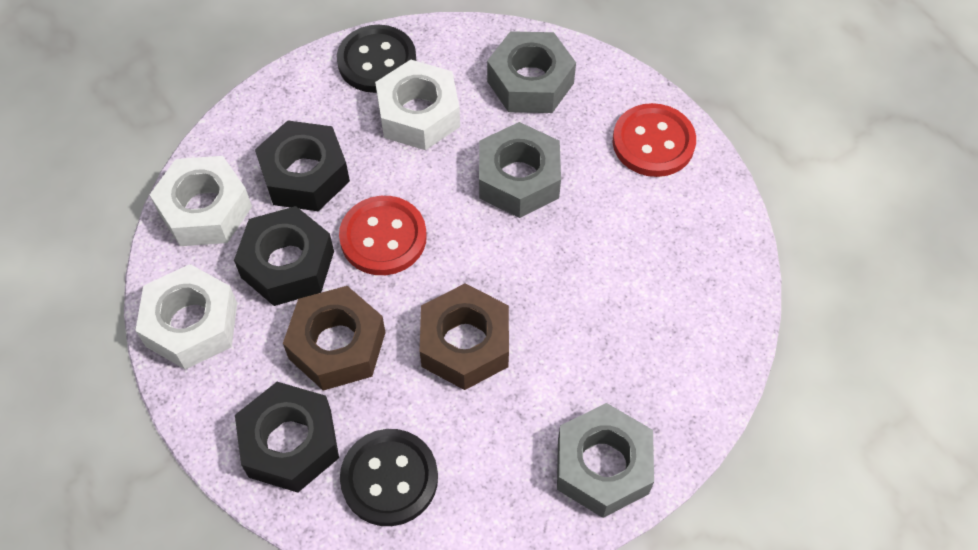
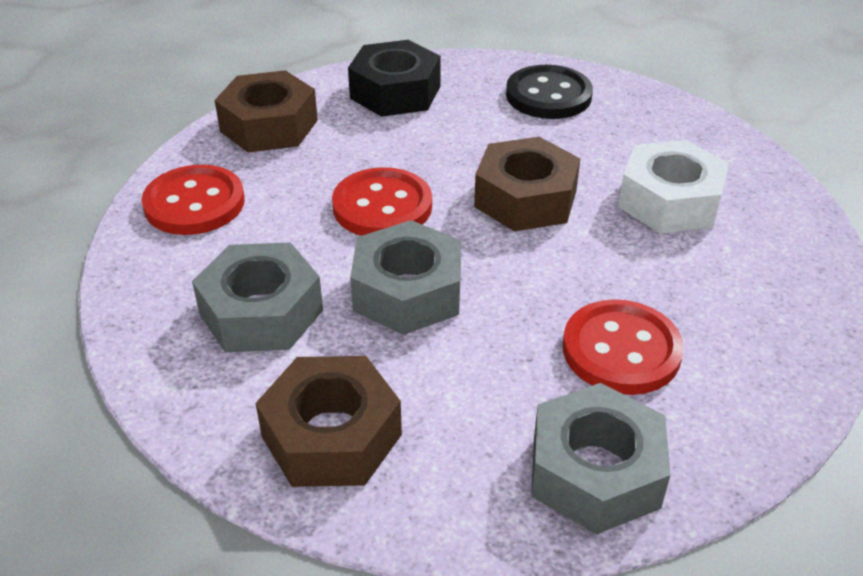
black button: [337,25,416,93] [340,429,438,526] = 2 -> [506,65,593,119] = 1
black nut: [234,206,334,306] [235,382,339,493] [255,120,350,211] = 3 -> [348,40,441,117] = 1
brown nut: [283,286,385,390] [420,283,509,390] = 2 -> [215,70,318,153] [255,356,402,487] [474,137,581,232] = 3
red button: [339,196,427,275] [613,103,696,177] = 2 -> [141,165,245,235] [332,167,432,236] [563,299,684,395] = 3
white nut: [135,264,237,370] [150,156,252,246] [375,60,460,150] = 3 -> [618,140,729,234] = 1

